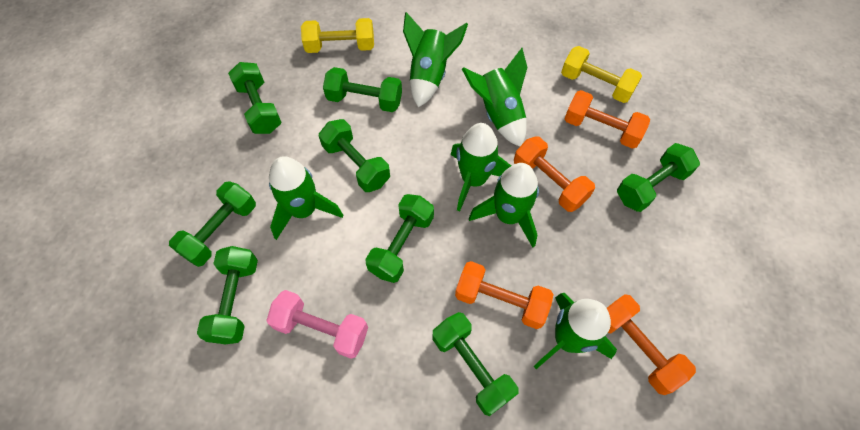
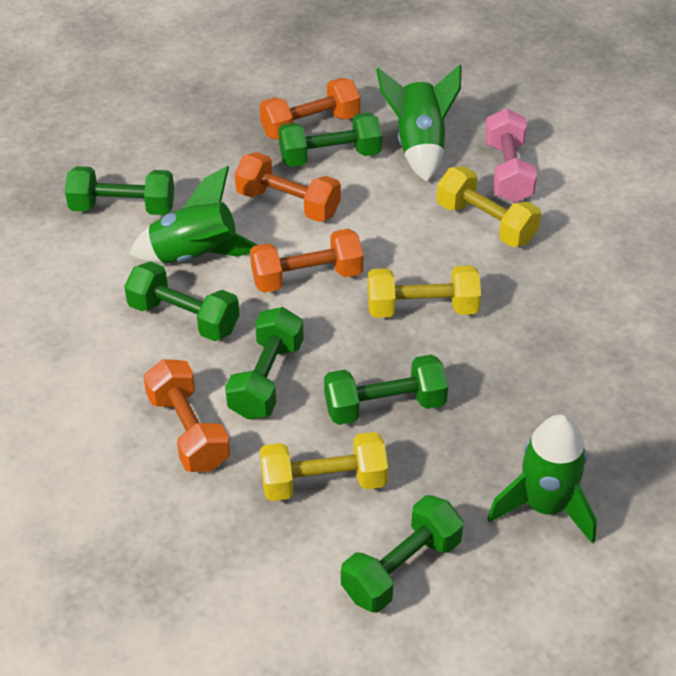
green dumbbell: [169,181,256,267] [197,246,258,344] [228,62,282,134] [319,119,390,192] [323,67,402,112] [365,194,434,283] [433,312,519,416] [617,143,700,212] = 8 -> [65,166,174,215] [124,261,240,341] [225,307,304,419] [279,113,382,167] [324,354,448,425] [341,495,464,612] = 6
green rocket: [269,156,343,240] [403,12,468,107] [451,123,511,212] [462,48,527,146] [469,163,539,247] [534,293,617,369] = 6 -> [129,166,257,264] [376,65,462,182] [487,414,597,544] = 3
yellow dumbbell: [301,18,374,53] [561,46,642,103] = 2 -> [260,432,388,501] [368,265,481,318] [437,166,541,247] = 3

